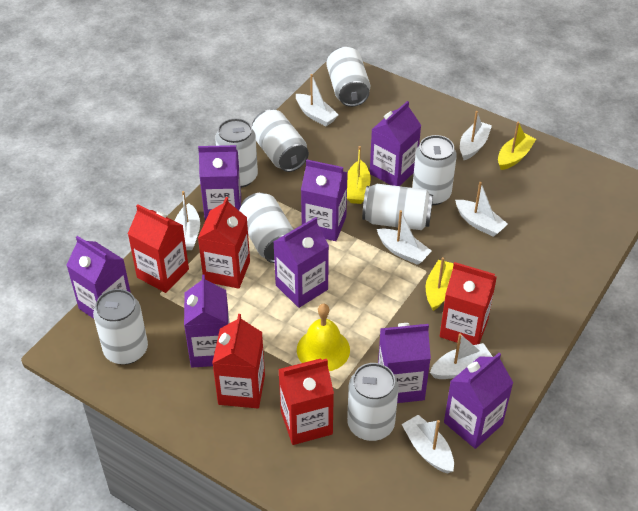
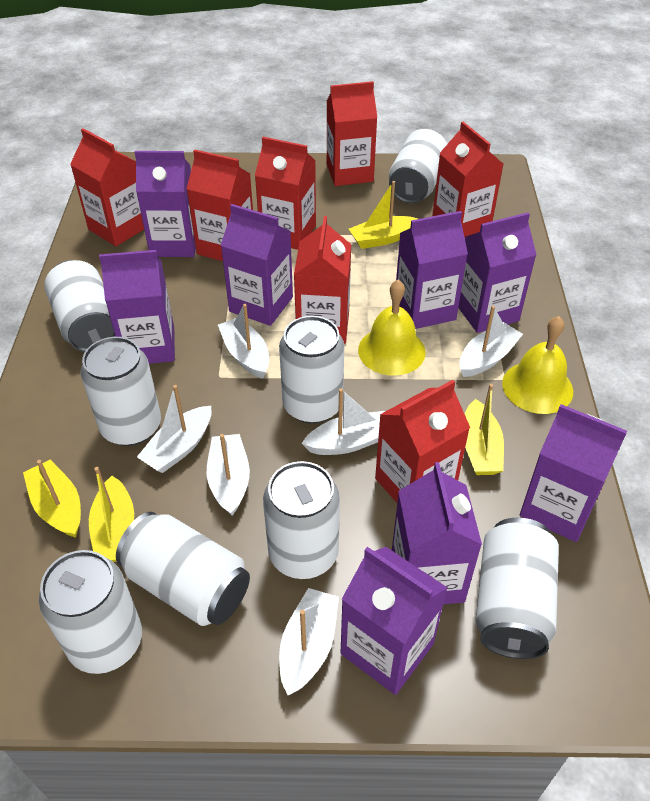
red carton: [128,204,189,293] [198,197,250,289] [212,314,265,408] [278,358,334,445] [440,262,497,345] = 5 -> [70,128,144,246] [186,150,253,261] [255,137,316,250] [294,216,351,344] [327,81,377,186] [375,380,470,503] [432,121,503,238] = 7
white boat: [175,191,200,250] [296,74,339,126] [377,210,432,265] [402,415,454,474] [430,333,493,379] [455,182,508,237] [460,111,492,160] = 7 -> [137,385,212,473] [207,434,250,516] [218,304,269,379] [279,588,339,695] [302,388,385,455] [459,306,523,377] = 6
yellow bell: [297,304,350,371] = 1 -> [358,280,426,376] [502,316,573,414] = 2
yellow boat: [347,146,371,204] [426,257,454,311] [498,122,536,170] = 3 -> [23,459,81,538] [89,467,134,562] [349,181,418,249] [465,384,504,475] = 4

